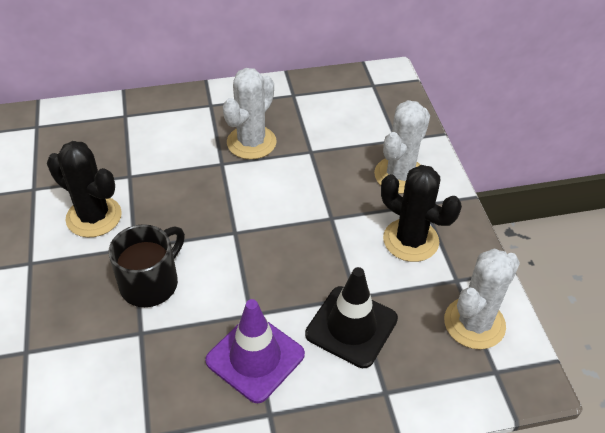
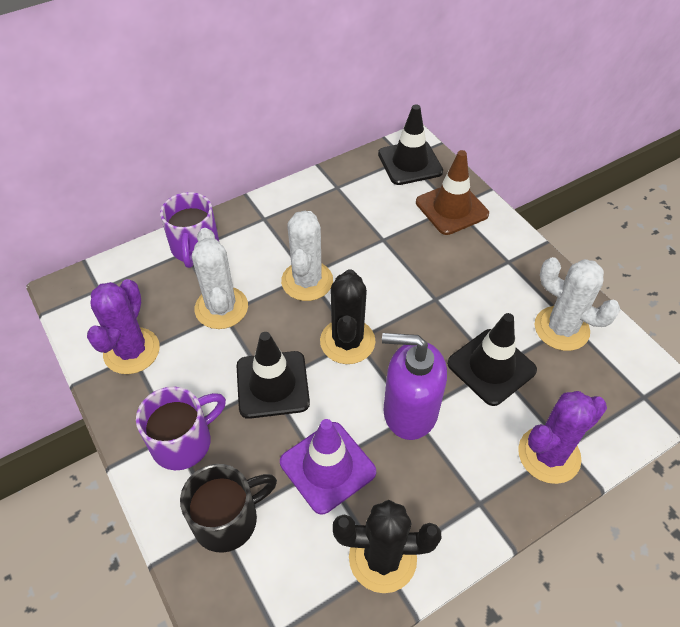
black traffic cone: [305,267,398,368] = 1 -> [237,332,310,419] [378,104,443,185] [447,313,537,406] = 3
brown traffic cone: none = 0 -> [416,150,489,235] = 1
purple cactus: none = 0 -> [87,279,160,374] [518,391,607,484] = 2
purple mug: none = 0 -> [136,386,226,470] [160,192,219,268] = 2
purple soap dispenser: none = 0 -> [382,333,447,440] = 1

